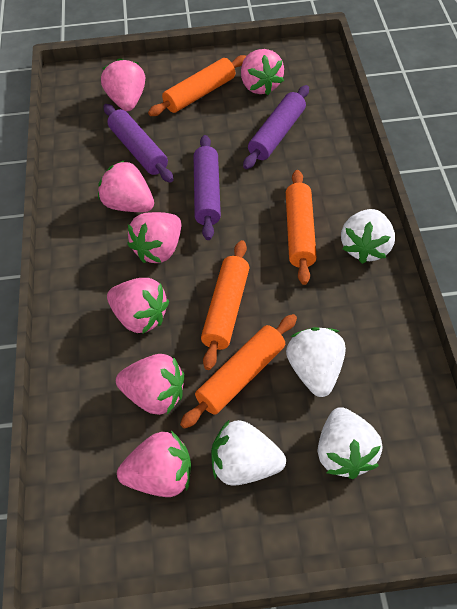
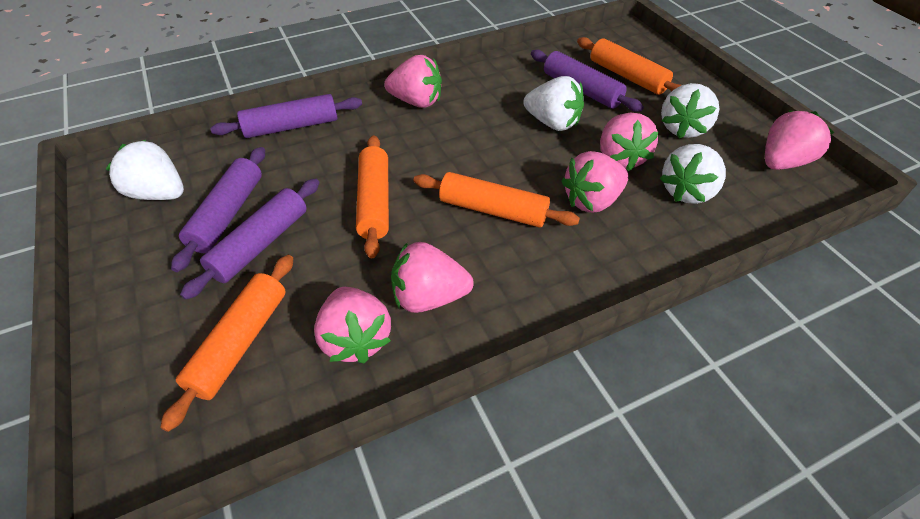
pink strawberry: [98,160,154,212] [101,58,145,111] [107,278,169,334] [116,354,184,415] [117,431,191,497] [127,212,181,263] [241,49,284,95] = 7 -> [314,287,391,364] [384,55,442,108] [391,242,474,313] [561,151,629,213] [600,113,659,171] [765,110,834,170] = 6
purple rolling pin: [104,104,174,183] [194,135,221,240] [243,85,309,169] = 3 -> [171,147,265,272] [180,178,320,300] [210,94,362,138] [531,50,644,112] = 4

